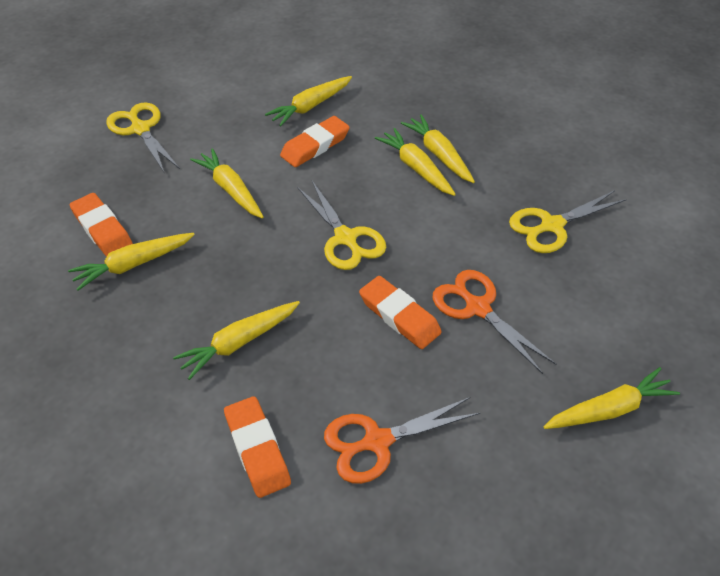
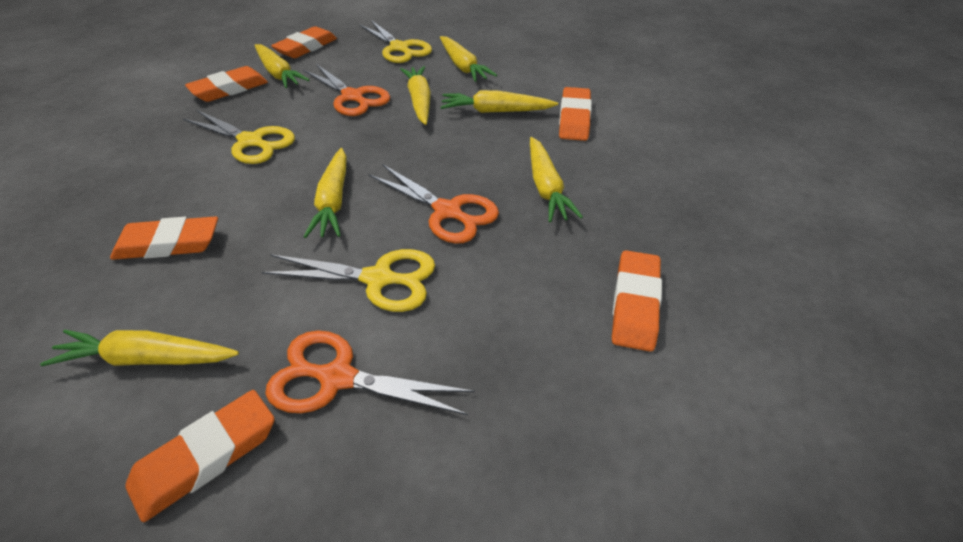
orange eraser: [70,193,133,257] [224,396,291,498] [280,116,350,167] [359,276,442,349] = 4 -> [110,216,218,260] [125,390,275,522] [185,66,268,102] [271,26,337,58] [559,87,592,141] [612,250,662,352] = 6
orange scissors: [324,397,480,484] [433,270,556,374] = 2 -> [265,331,475,415] [303,64,390,116] [369,164,499,244] = 3

